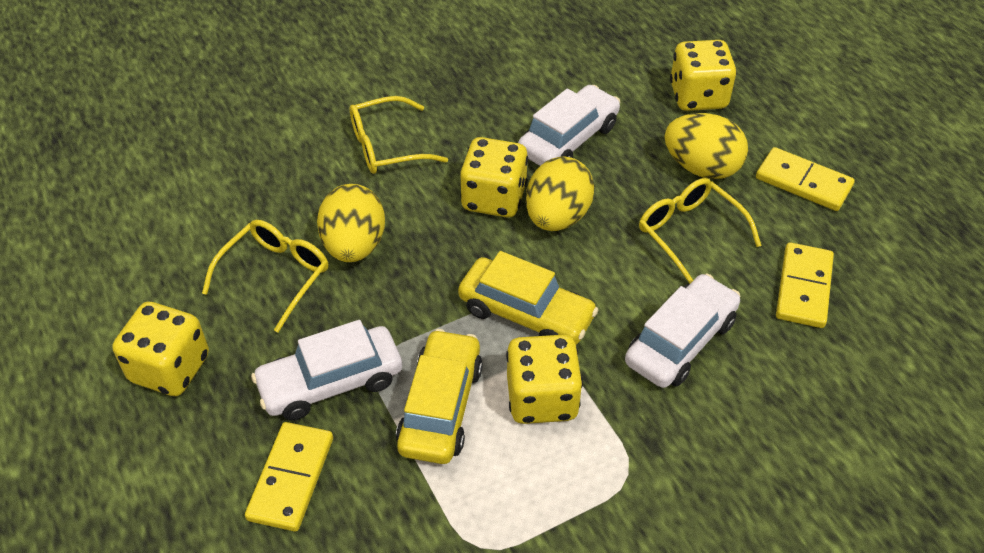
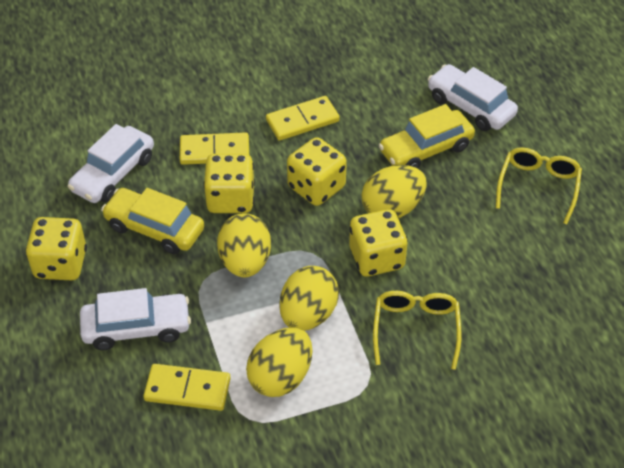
yellow egg: [317,184,385,262] [526,157,595,231] [664,113,748,179] = 3 -> [217,213,271,277] [246,327,313,397] [279,266,339,331] [361,165,427,218] = 4
yellow glasses: [202,220,329,333] [350,96,448,174] [639,178,762,284] = 3 -> [373,291,461,370] [496,147,582,224] = 2

